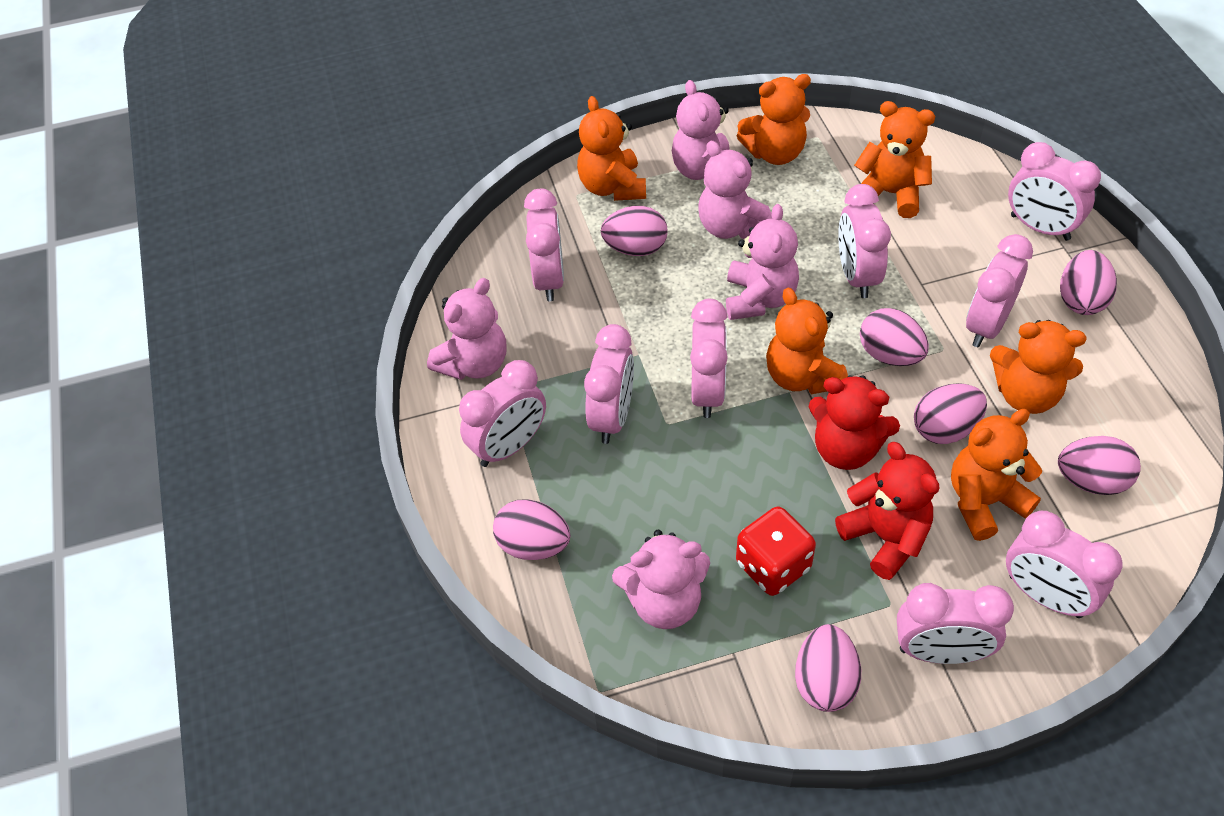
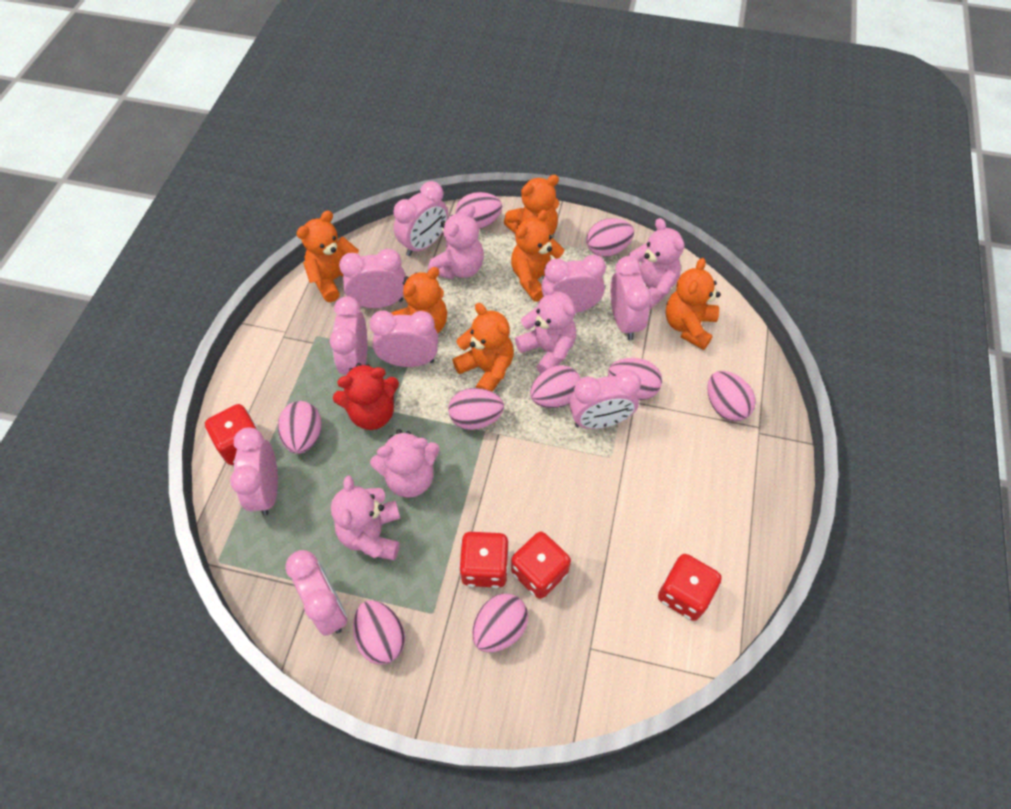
pink egg: [493,499,570,560] [601,206,667,256] [795,624,861,712] [860,308,929,366] [914,383,987,444] [1058,436,1141,495] [1060,250,1117,315] = 7 -> [278,401,322,454] [353,600,405,665] [448,388,504,430] [455,192,502,229] [472,593,528,652] [530,365,581,408] [586,218,634,257] [608,358,662,400] [707,371,756,421] = 9
red dice: [736,507,816,596] = 1 -> [205,404,258,465] [459,531,509,588] [511,532,571,599] [658,554,722,621] = 4
red teddy bear: [808,375,900,470] [835,442,939,580] = 2 -> [333,363,399,430] = 1

